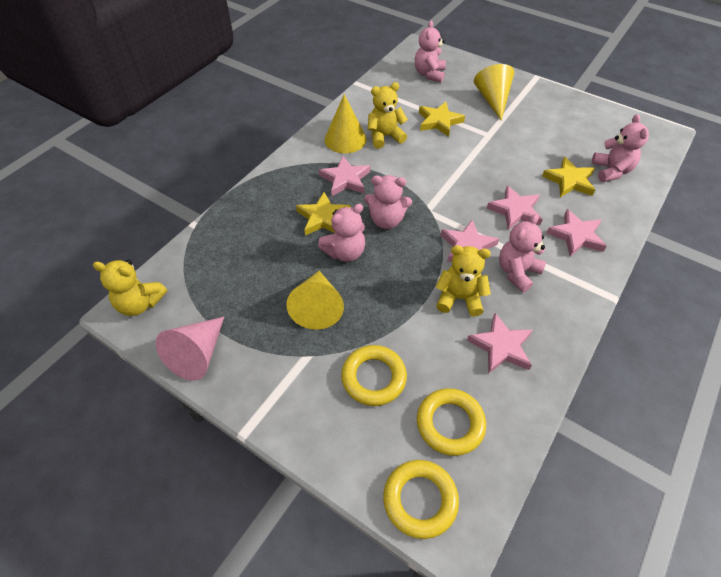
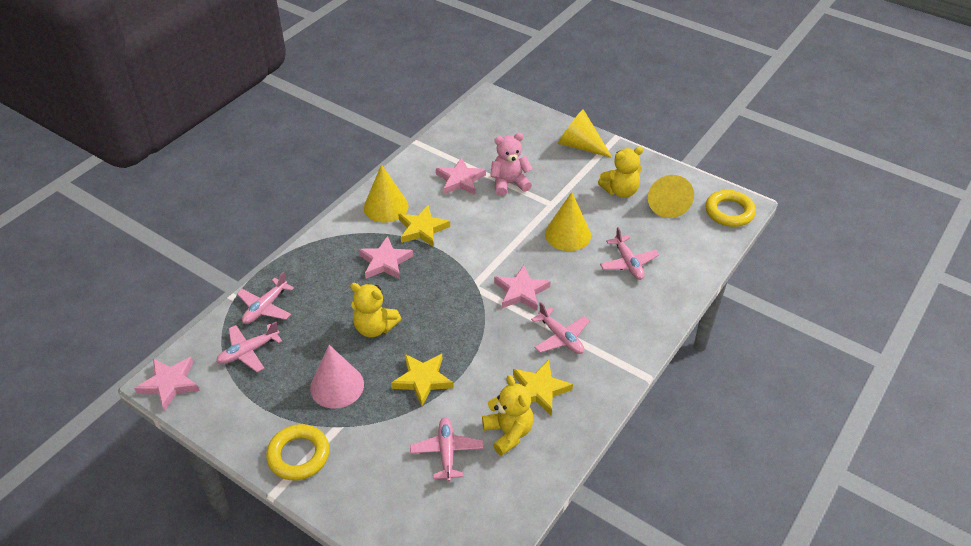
pink plane: none = 0 -> [216,322,282,372] [237,272,294,324] [410,417,483,482] [531,302,590,354] [600,227,659,280] = 5
pink star: [319,156,370,196] [441,220,499,266] [467,313,533,374] [487,185,543,230] [546,209,607,257] = 5 -> [134,357,200,411] [358,236,413,279] [436,157,486,195] [494,265,551,311] = 4
pink teddy bear: [318,204,365,262] [364,175,412,229] [415,20,446,83] [499,214,546,293] [592,114,649,182] = 5 -> [490,133,533,196] = 1
yellow cone: [286,271,344,330] [324,94,366,153] [474,64,514,121] = 3 -> [363,164,408,223] [545,192,591,251] [558,109,612,158] [648,175,694,218] = 4
yellow ring: [341,345,407,406] [383,460,459,539] [417,388,486,456] = 3 -> [266,424,329,480] [705,190,756,227] = 2

